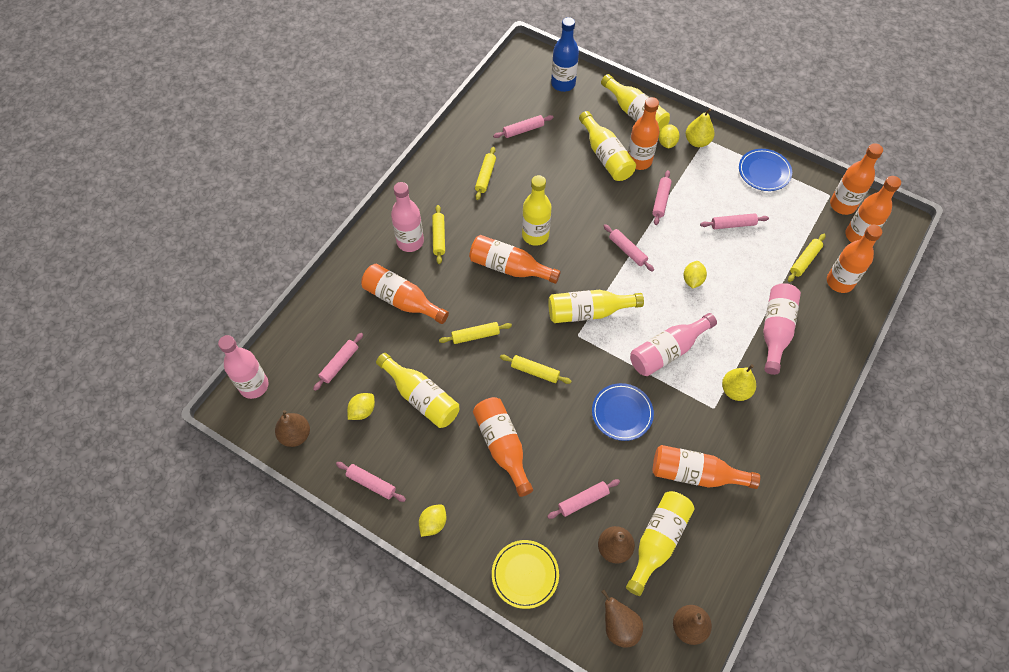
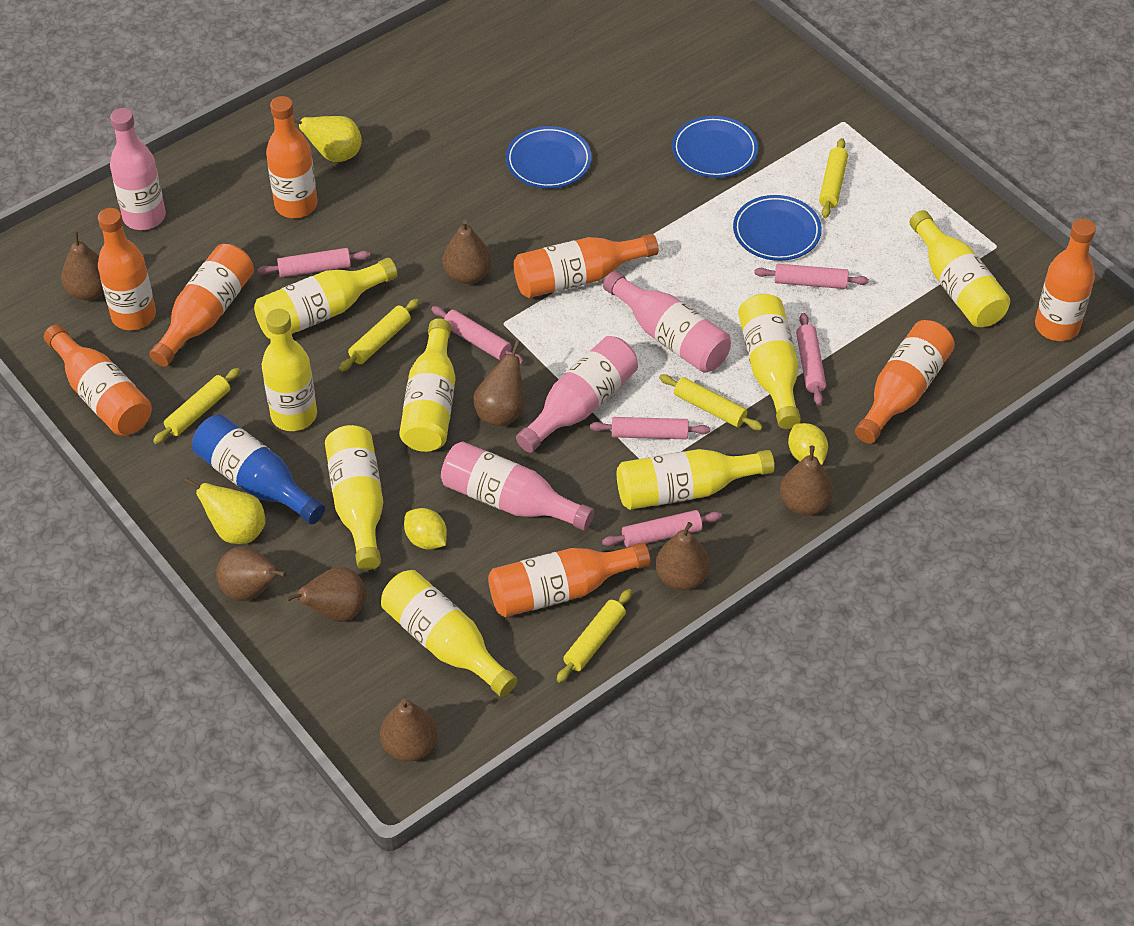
blue plate: [592,383,654,441] [739,149,792,191] = 2 -> [506,126,592,188] [672,116,758,178] [733,195,822,261] = 3
brown pear: [275,410,310,447] [598,526,635,564] [601,590,643,648] [673,605,712,645] = 4 -> [61,231,104,300] [216,547,287,601] [286,567,367,622] [380,699,438,762] [443,220,491,284] [473,340,524,426] [655,522,710,590] [780,446,833,516] = 8
pink rolling pin: [313,333,363,391] [336,462,406,502] [493,115,554,138] [547,479,620,519] [604,224,654,272] [652,170,672,225] [700,213,769,229] = 7 -> [257,248,370,277] [431,306,524,364] [590,417,710,439] [602,510,722,548] [754,264,869,289] [796,313,826,406] = 6
yellow bottle: [376,353,459,428] [522,175,552,246] [548,290,644,323] [579,111,636,181] [601,74,670,130] [626,491,695,596] = 6 -> [254,258,398,339] [262,309,317,431] [325,425,383,570] [381,570,517,697] [399,318,456,452] [617,449,775,510] [738,294,801,429] [909,210,1010,327] = 8
yellow lemon: [347,393,375,420] [419,504,447,537] [659,124,680,148] [683,261,707,289] = 4 -> [404,508,447,549] [788,423,828,465] = 2
yellow plate: [492,540,559,609] = 1 -> none = 0

